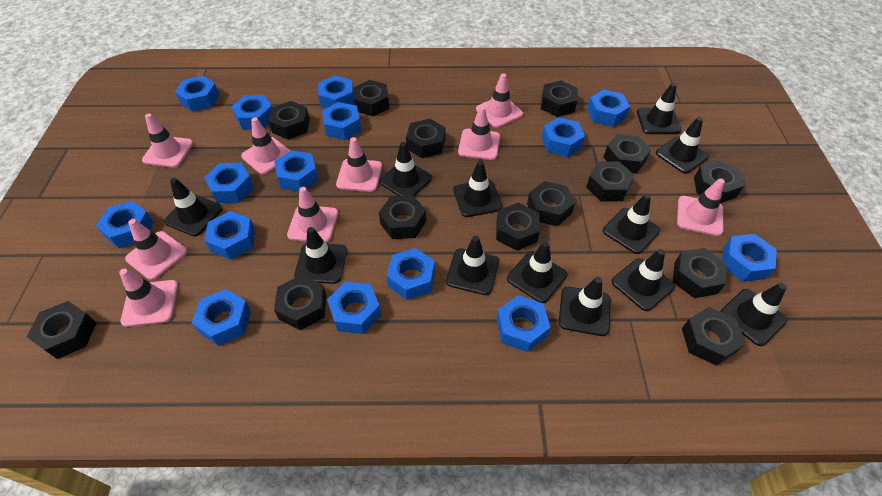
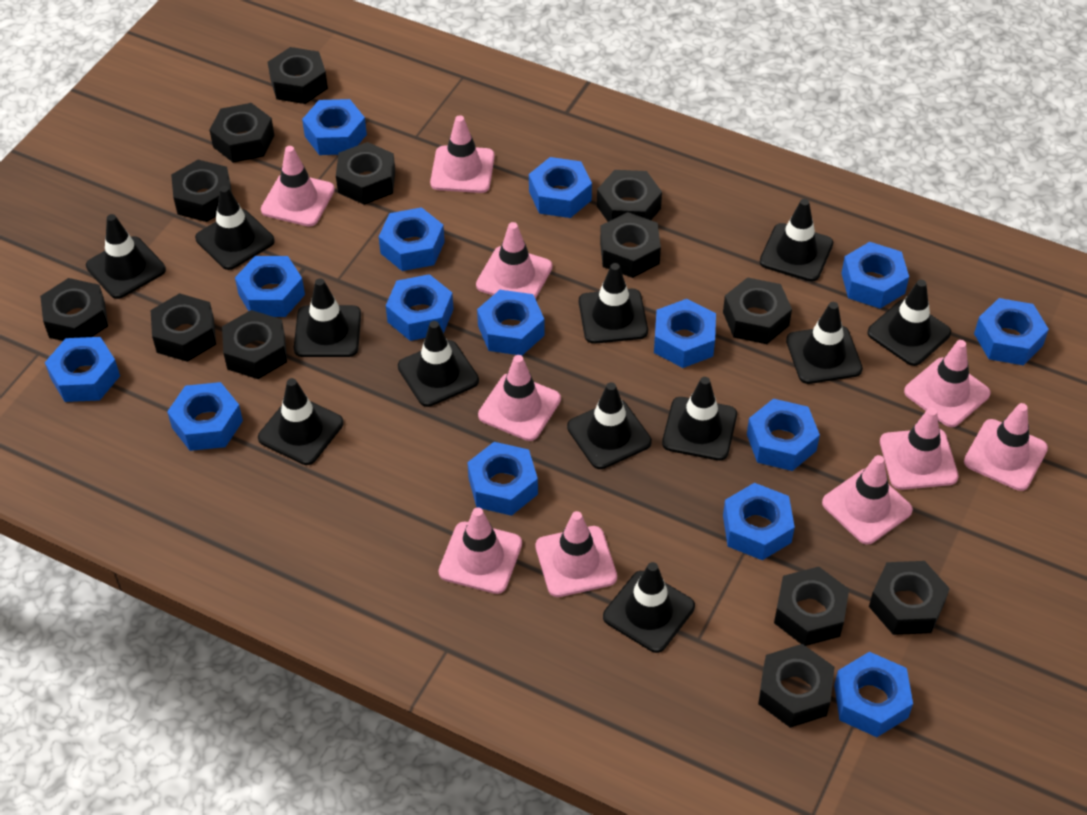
black nut: [27,301,96,359] [268,101,310,140] [274,275,326,330] [353,80,389,116] [379,196,426,239] [406,119,446,158] [496,203,540,251] [527,181,575,226] [541,80,578,117] [586,162,635,201] [604,134,651,174] [673,248,727,298] [682,307,746,366] [694,160,744,203] = 14 -> [40,278,108,341] [151,293,216,362] [171,160,232,222] [210,103,274,163] [222,310,287,379] [268,47,328,104] [336,142,395,205] [597,170,662,222] [600,212,661,278] [723,277,792,344] [758,644,834,728] [774,567,849,646] [869,561,950,635] = 13
pink traffic cone: [119,268,178,327] [125,219,187,280] [142,113,193,168] [241,117,291,175] [287,187,338,243] [336,137,382,192] [458,106,500,160] [476,73,523,128] [677,178,725,236] = 9 -> [261,146,335,227] [430,115,495,193] [439,507,522,594] [476,222,553,299] [478,355,561,441] [535,511,617,597] [822,455,913,544] [880,407,958,490] [904,340,991,427] [964,403,1048,491] = 10

